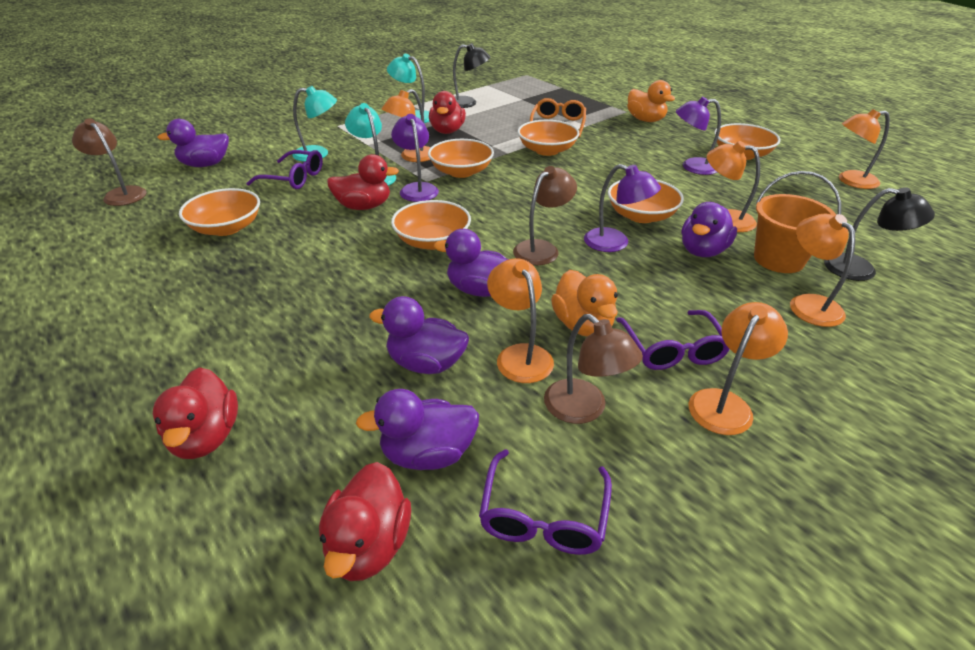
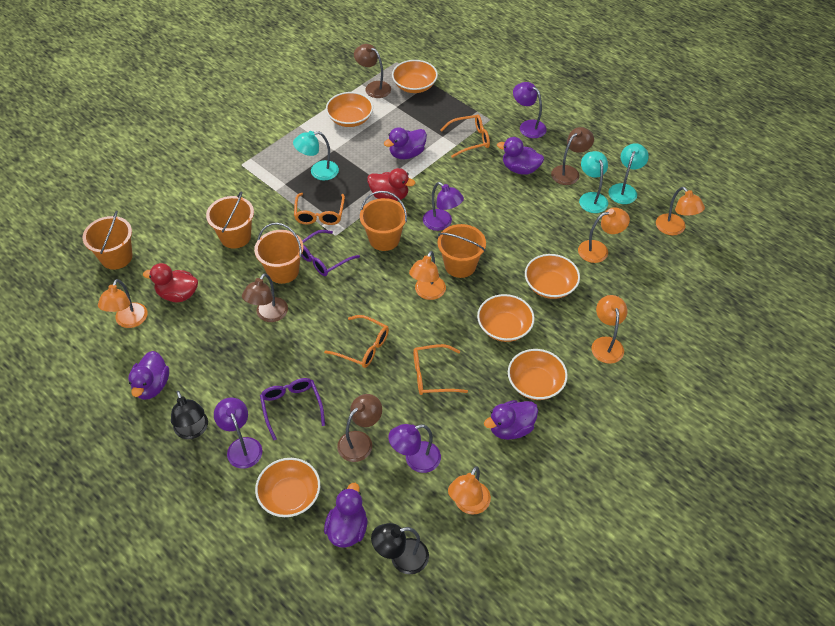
brown lamp: [72,118,146,206] [513,166,577,265] [544,314,643,424] = 3 -> [242,273,288,322] [337,394,382,462] [354,44,391,98] [551,127,594,185] = 4
orange bucket: [754,171,841,273] = 1 -> [83,211,133,269] [206,191,254,249] [254,222,304,284] [360,191,407,251] [437,224,486,278] = 5
orange duck: [551,270,618,337] [627,80,675,122] = 2 -> none = 0
orange glasses: [530,98,586,137] = 1 -> [294,193,345,225] [324,315,389,368] [413,344,468,395] [440,114,490,158] = 4
purple glasses: [246,150,323,189] [479,449,612,555] [616,310,729,370] = 3 -> [260,378,325,440] [301,230,360,276] = 2
purple lamp: [391,114,439,202] [584,164,661,252] [676,97,721,175] = 3 -> [214,398,262,469] [388,424,441,473] [423,182,464,231] [513,82,547,138] = 4
red duck: [153,367,238,459] [319,462,411,581] [327,154,399,210] [429,91,466,134] = 4 -> [143,263,198,302] [367,168,415,201] = 2

